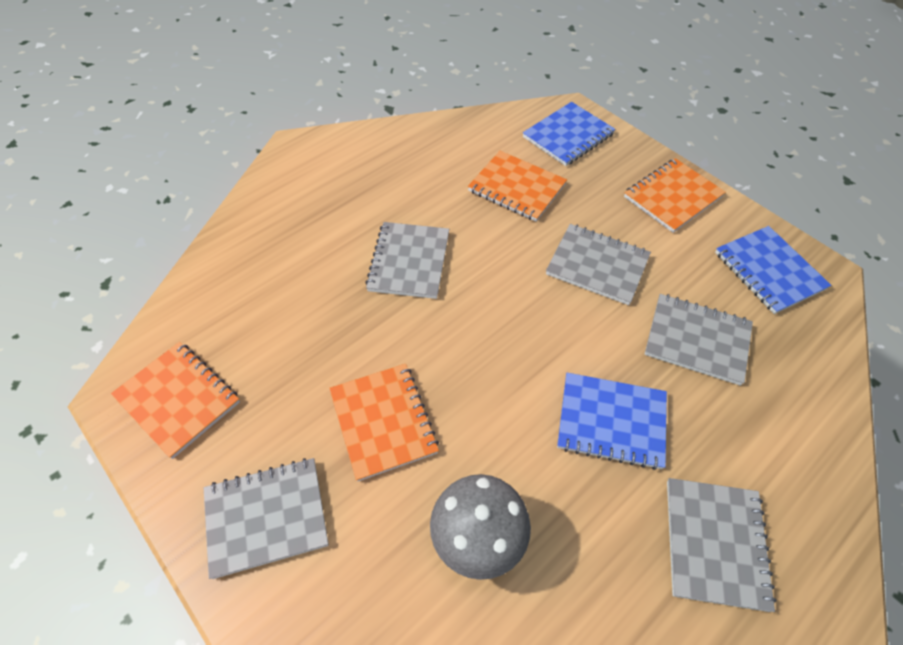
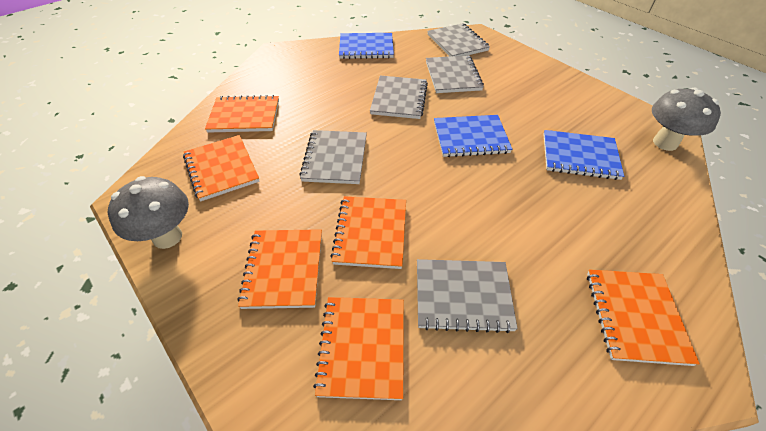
grey mushroom: [430,474,531,580] = 1 -> [108,176,189,249] [652,88,721,151] = 2
orange notebook: [111,342,240,459] [329,364,439,481] [468,151,567,222] [624,158,726,233] = 4 -> [183,135,260,202] [205,95,279,133] [238,229,322,309] [313,297,404,400] [330,196,406,269] [587,269,700,366] = 6

